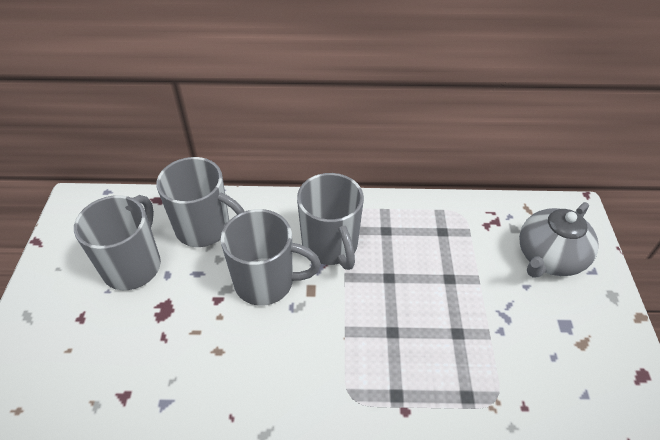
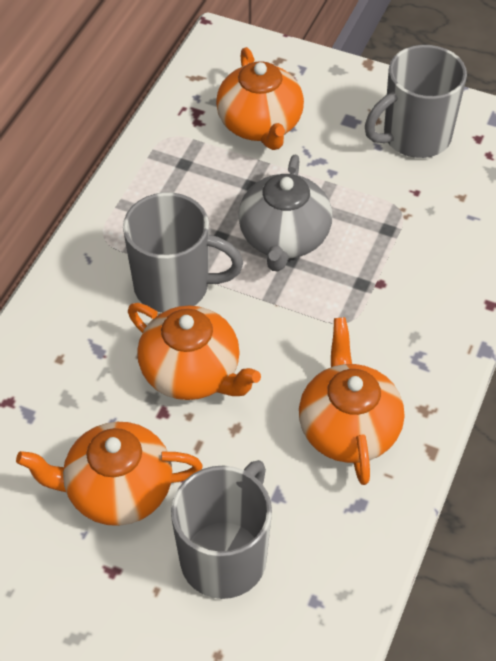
grey mug: [74,195,161,290] [157,157,245,247] [221,209,321,305] [297,173,364,270] = 4 -> [123,192,243,313] [171,460,272,599] [365,45,467,158] = 3
orange teapot: none = 0 -> [16,422,203,526] [128,303,261,400] [216,47,304,150] [299,317,404,485] = 4

